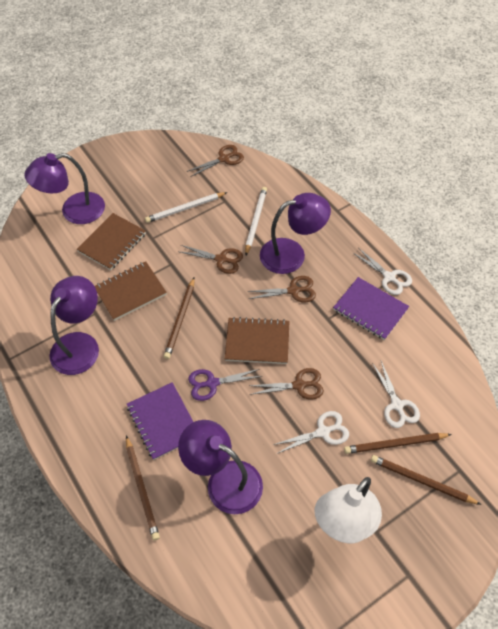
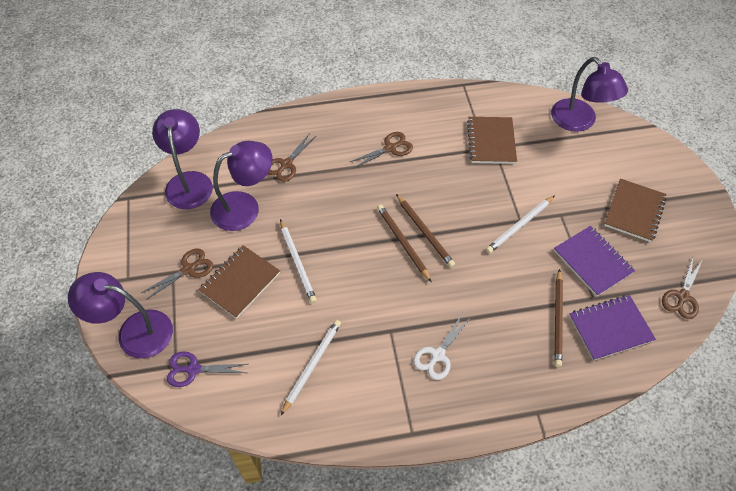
brown pencil: [126,436,160,541] [164,278,195,359] [344,433,452,454] [371,455,481,505] = 4 -> [377,205,431,282] [396,194,455,267] [554,269,563,367] = 3
white lamp: [315,477,382,543] = 1 -> none = 0
white pencil: [145,192,227,223] [245,187,267,255] = 2 -> [280,219,317,303] [281,320,341,415] [486,195,555,254] = 3
white scissors: [273,411,349,454] [353,248,412,295] [372,361,420,428] = 3 -> [413,314,469,380] = 1

